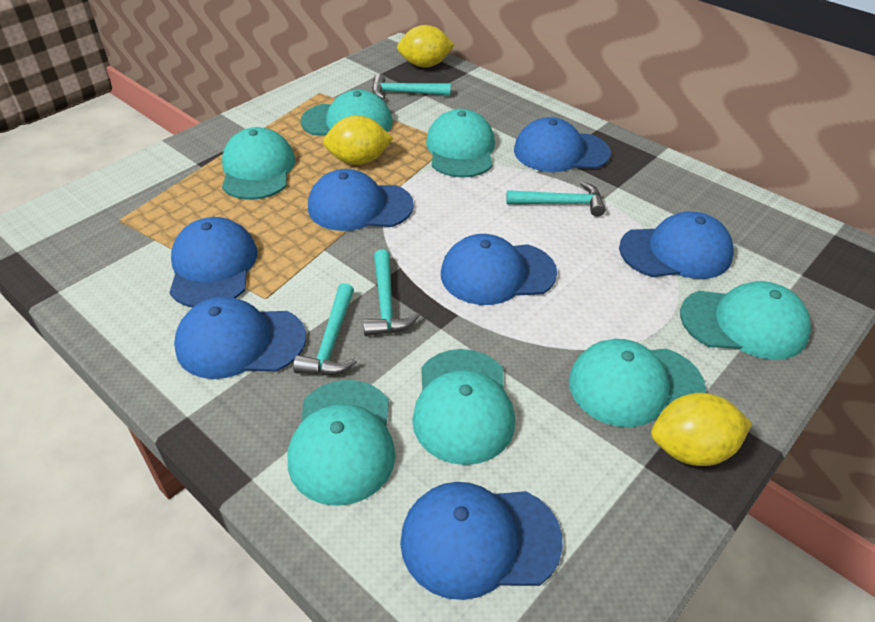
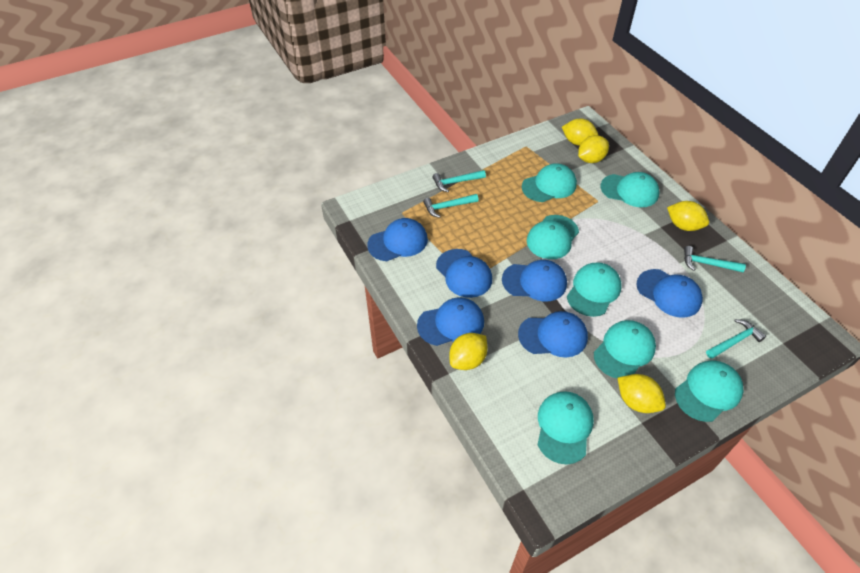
blue cap: [169,217,257,308] [174,297,306,379] [308,169,414,231] [400,482,563,600] [441,234,557,305] [514,117,611,172] [619,211,734,279] = 7 -> [367,218,428,261] [417,297,484,346] [436,249,492,298] [502,260,567,302] [518,311,588,357] [636,269,703,318] = 6
yellow lemon: [323,115,393,165] [397,25,454,67] [651,393,752,466] = 3 -> [449,333,488,370] [562,119,599,146] [578,135,609,163] [618,374,666,413] [667,201,709,231] = 5

